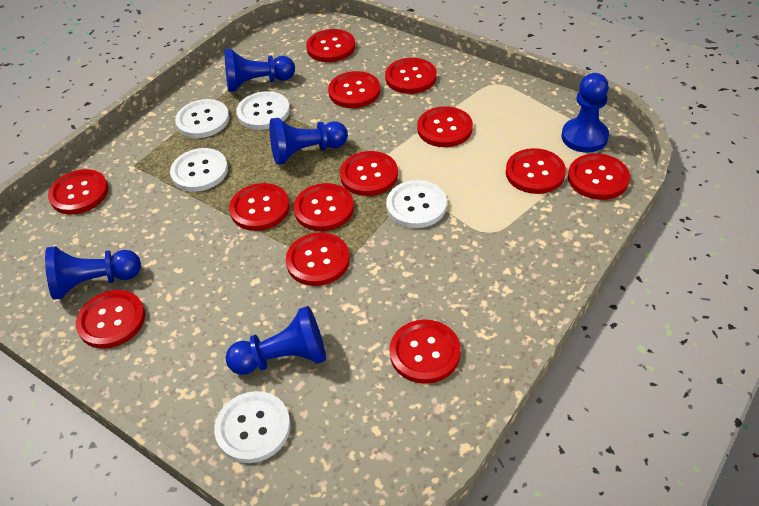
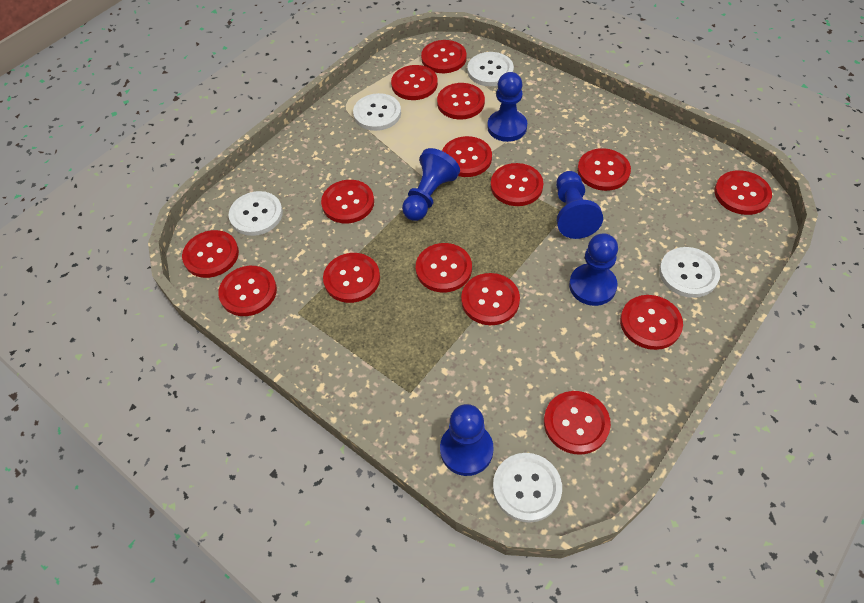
red button: [48,169,108,214] [76,290,145,349] [229,183,290,231] [286,233,350,286] [293,183,354,231] [306,29,355,62] [328,71,380,108] [340,151,398,196] [385,58,437,94] [389,320,461,384] [417,106,473,147] [506,148,566,194] [568,153,630,200] = 13 -> [182,230,239,278] [218,266,277,316] [321,180,374,223] [323,253,380,303] [391,65,438,100] [416,243,472,292] [421,40,467,73] [437,83,485,120] [442,136,492,177] [461,273,520,325] [491,163,543,206] [544,391,611,455] [577,148,631,191] [620,295,683,350] [714,170,772,215] = 15

